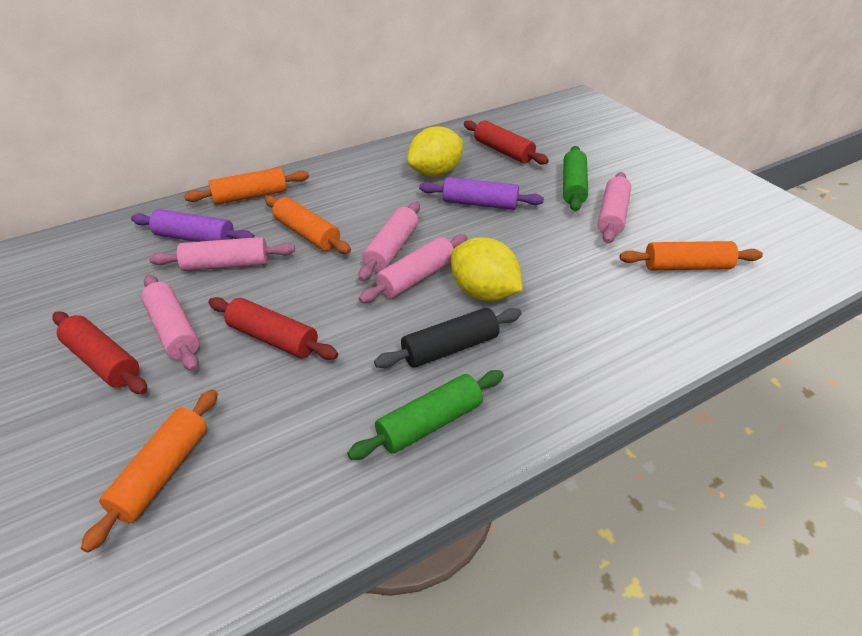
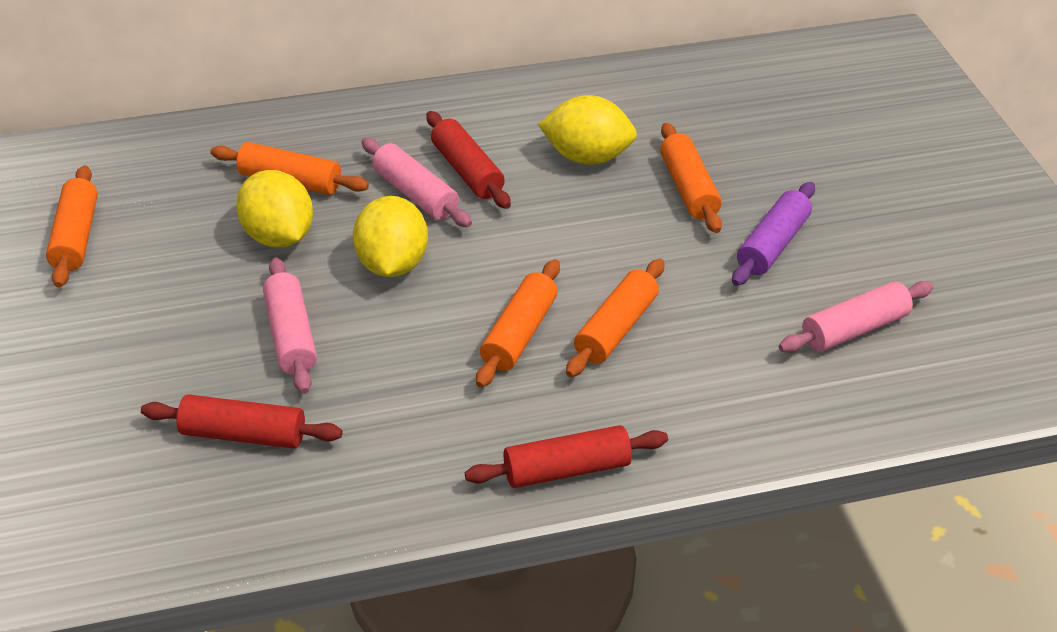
black rolling pin: [374,308,522,368] = 1 -> none = 0
green rolling pin: [347,370,504,460] [563,146,588,211] = 2 -> none = 0
orange rolling pin: [81,389,218,553] [184,167,309,205] [265,196,351,254] [620,241,763,270] = 4 -> [46,165,98,288] [211,142,369,195] [476,259,560,388] [566,259,665,377] [660,123,722,233] = 5
pink rolling pin: [141,275,199,371] [149,237,295,271] [358,202,420,281] [359,234,467,303] [598,172,631,244] = 5 -> [263,257,317,394] [362,138,472,227] [779,281,933,353] = 3
purple rolling pin: [131,209,255,242] [419,177,544,210] = 2 -> [732,182,815,286] = 1
yellow lemon: [407,126,463,177] [451,237,523,301] = 2 -> [236,170,313,248] [353,196,428,277] [538,95,637,165] = 3

